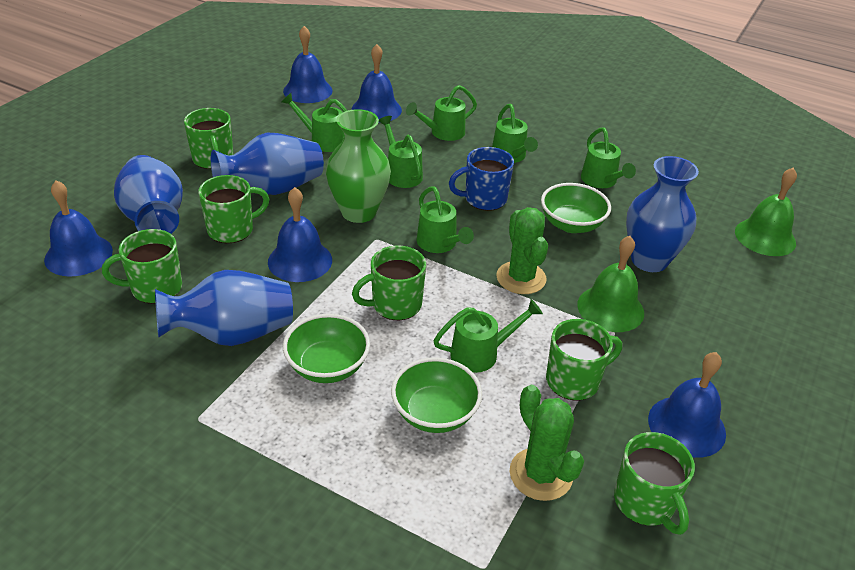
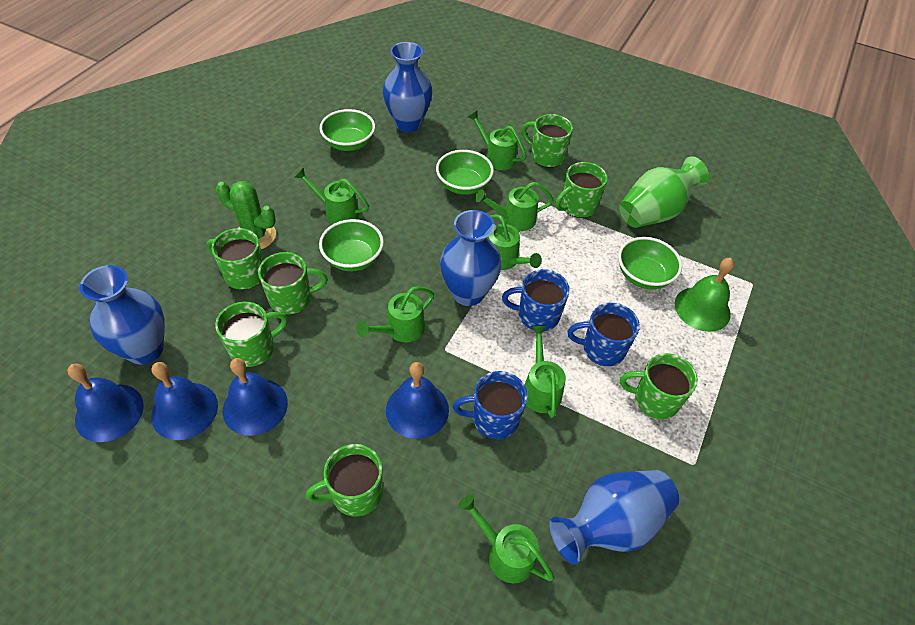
blue bell: [44,180,113,277] [268,187,332,282] [283,26,333,103] [352,44,402,123] [648,352,726,458] = 5 -> [67,363,144,442] [151,362,218,440] [223,358,288,436] [386,362,449,439] = 4
blue mug: [449,147,514,211] = 1 -> [453,371,528,439] [502,269,570,332] [568,303,640,366] = 3
green bell: [577,236,644,332] [735,168,797,256] = 2 -> [675,258,734,332] = 1
green bowl: [283,314,370,383] [391,357,482,433] [541,183,611,233] = 3 -> [319,219,384,271] [320,109,375,151] [436,150,494,195] [618,237,682,289] = 4
green cactus: [496,207,548,294] [510,385,584,501] = 2 -> [216,181,276,249] = 1
green mug: [102,229,182,304] [184,108,233,169] [198,175,269,243] [352,246,426,320] [546,319,622,400] [614,432,695,535] = 6 -> [207,228,263,290] [215,302,288,367] [258,252,327,315] [306,444,383,517] [522,114,573,168] [555,162,608,218] [620,353,698,420] = 7

